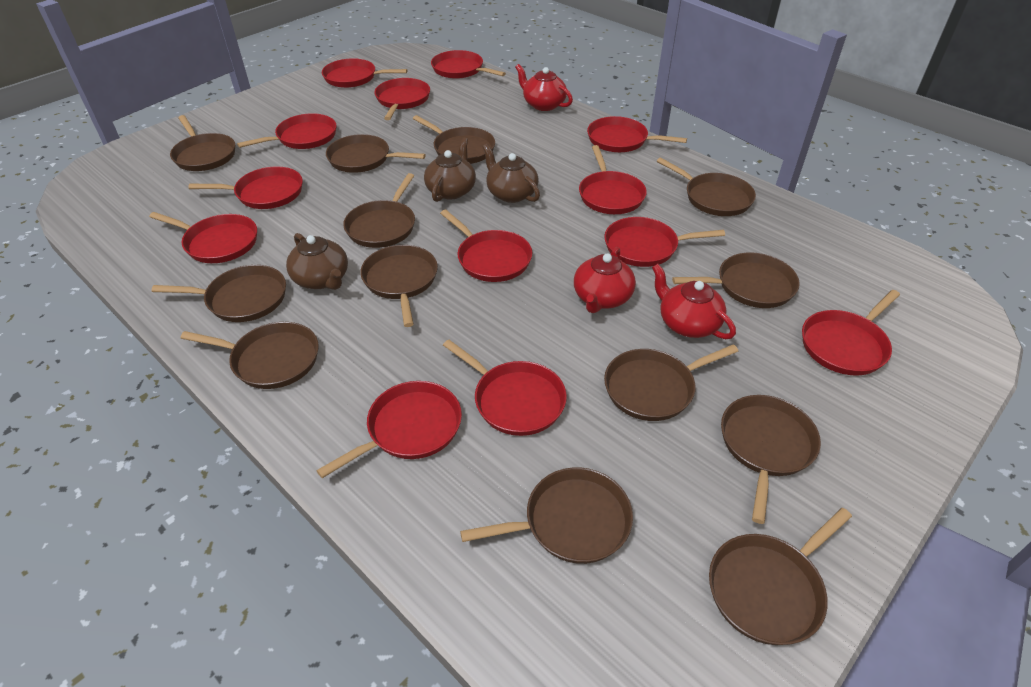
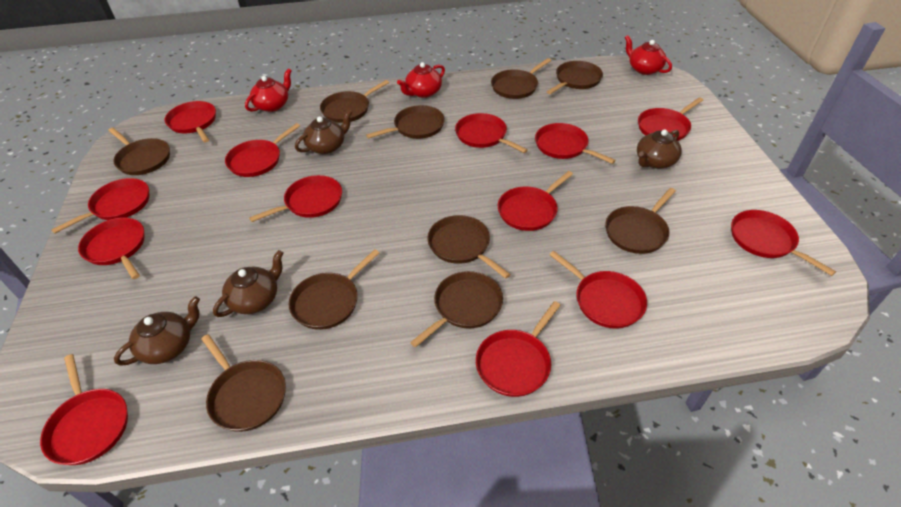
brown pan: [152,265,286,322] [170,115,235,171] [180,322,319,389] [326,134,426,173] [343,173,415,248] [360,245,438,327] [413,115,495,164] [460,467,633,564] [604,344,738,421] [657,158,756,216] [672,252,800,308] [709,508,852,645] [721,395,821,524] = 13 -> [108,128,170,175] [201,334,286,432] [289,249,380,330] [320,80,389,123] [366,105,445,139] [410,271,503,348] [427,215,511,279] [491,58,551,99] [547,61,603,94] [605,188,676,254] = 10
brown teapot: [286,233,348,290] [424,137,476,202] [483,144,540,203] = 3 -> [114,296,200,366] [213,250,283,317] [295,110,352,154] [637,129,682,169] = 4

